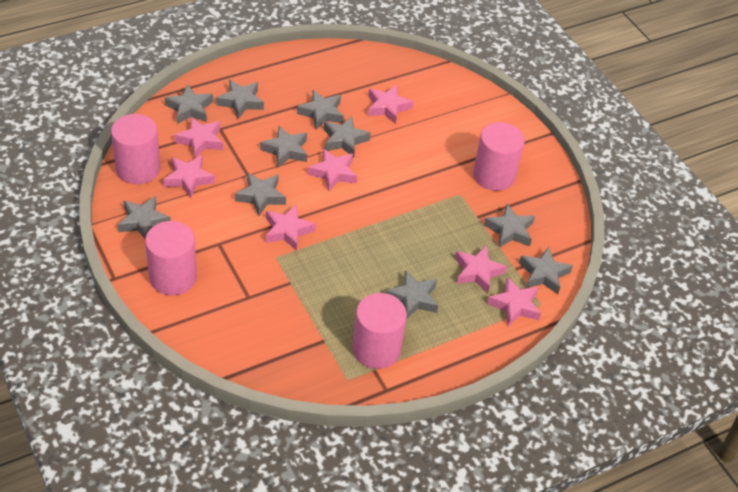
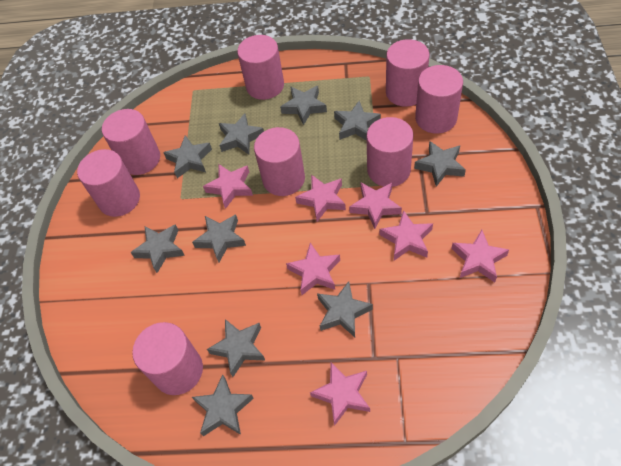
pink cylinder: [111,114,160,184] [145,221,197,295] [352,293,407,369] [473,122,525,191] = 4 -> [77,149,140,217] [102,109,160,175] [132,322,203,395] [237,35,284,100] [254,127,305,196] [367,117,413,187] [386,39,429,107] [415,65,463,134] = 8

